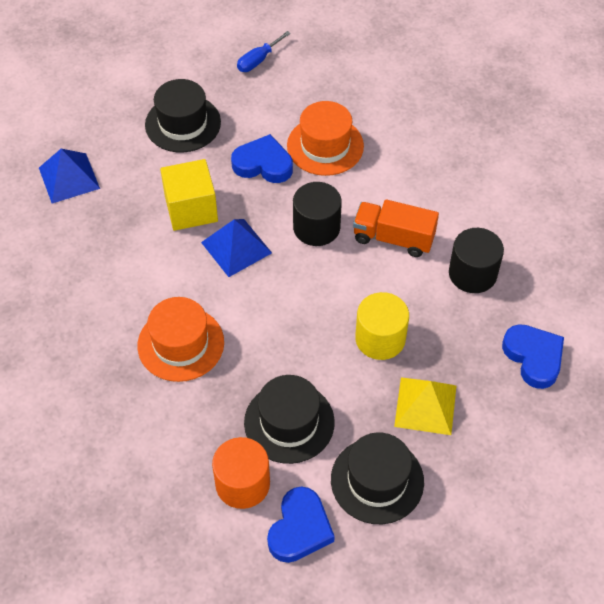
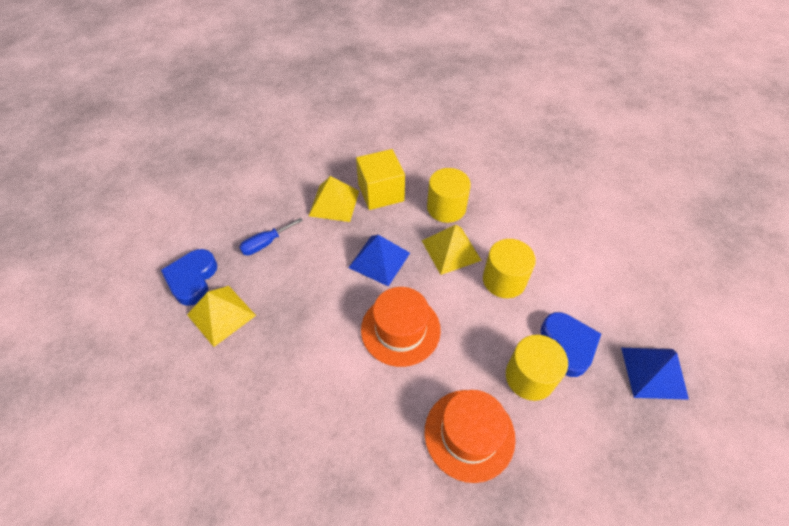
black cylinder: [293,182,342,246] [449,228,504,293] = 2 -> none = 0
black hat: [145,79,221,152] [244,375,335,464] [331,432,424,524] = 3 -> none = 0
blue heart: [231,134,293,183] [267,487,335,563] [502,324,564,389] = 3 -> [161,249,217,306] [541,312,601,377] = 2
orange cylinder: [212,437,270,509] = 1 -> none = 0
orange truck: [353,199,439,257] = 1 -> none = 0
yellow cylinder: [355,292,409,360] = 1 -> [427,168,471,223] [483,239,536,298] [506,335,568,401] = 3
yellow pyramid: [394,377,456,435] = 1 -> [187,286,256,347] [309,176,359,222] [422,225,482,275] = 3

